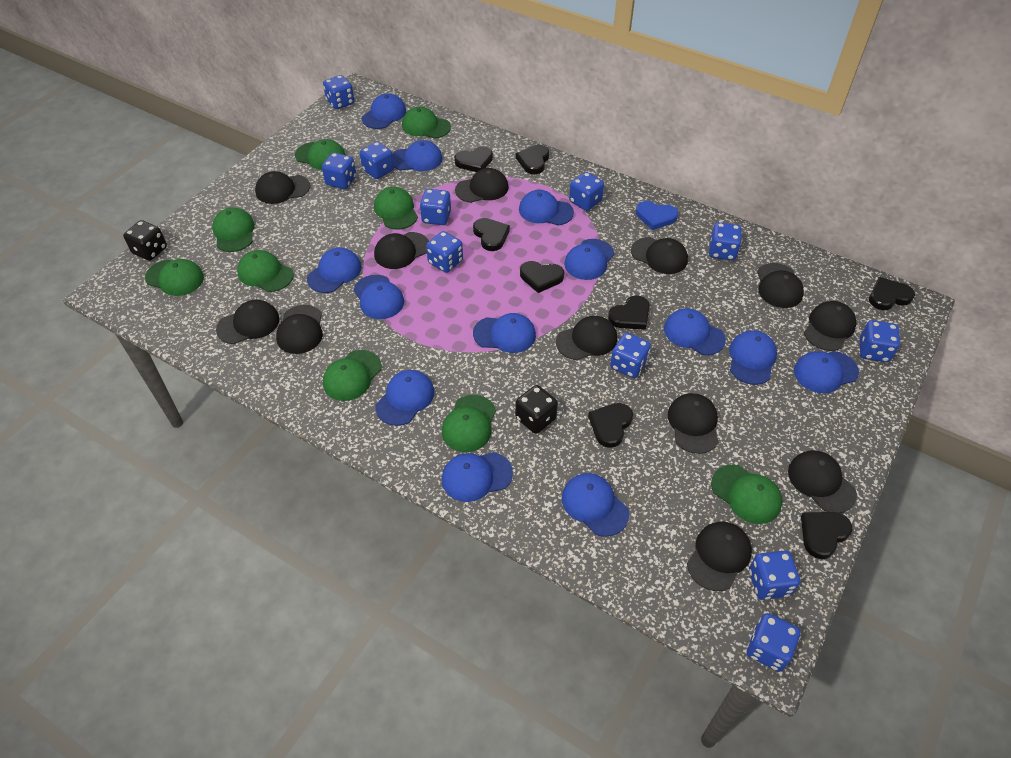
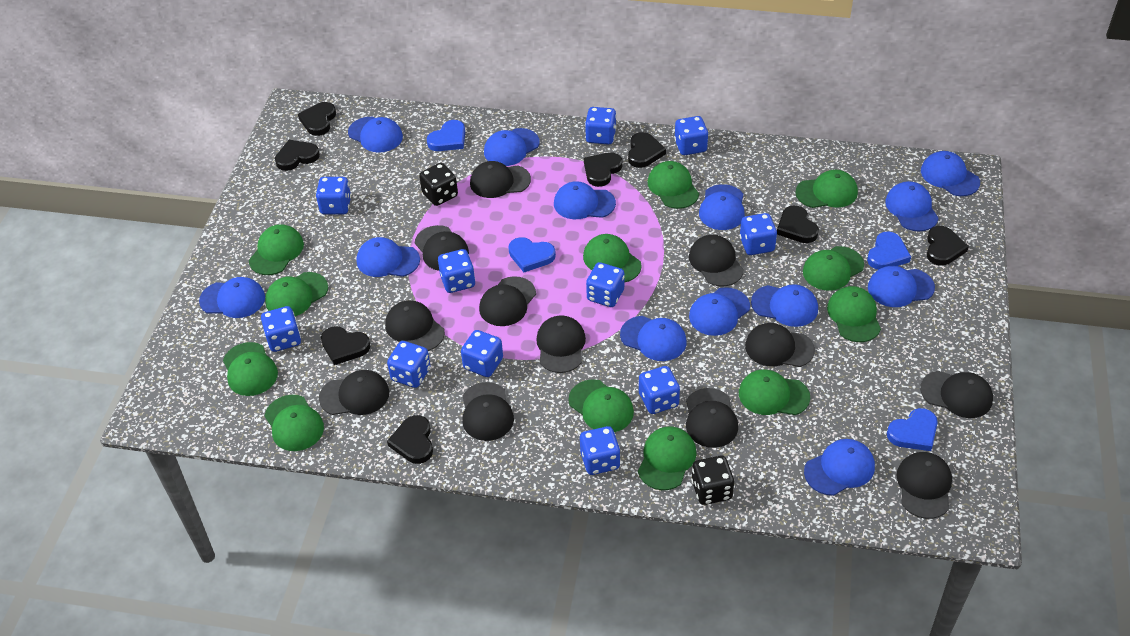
blue heart: [636,201,678,230] = 1 -> [427,120,465,151] [508,237,556,272] [867,231,911,270] [887,408,938,451] = 4
green cap: [145,259,204,296] [212,207,255,252] [237,250,294,292] [295,139,346,170] [323,350,382,401] [374,187,418,229] [402,107,451,139] [442,395,496,452] [711,464,782,524] = 9 -> [223,342,278,396] [249,224,304,275] [265,272,328,316] [265,395,324,451] [568,379,634,432] [583,234,642,283] [638,426,697,490] [647,161,699,209] [739,369,810,415] [795,170,858,208] [803,246,864,291] [827,286,881,342] = 12

